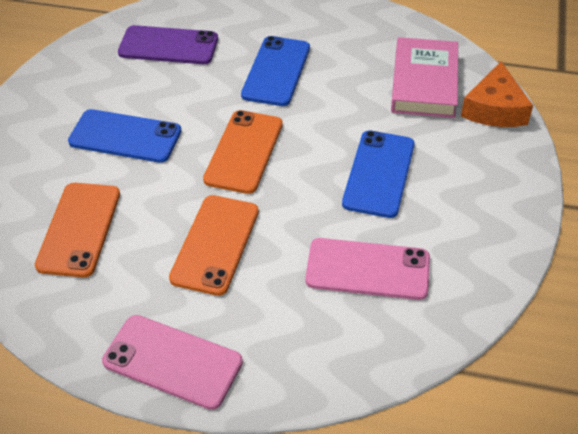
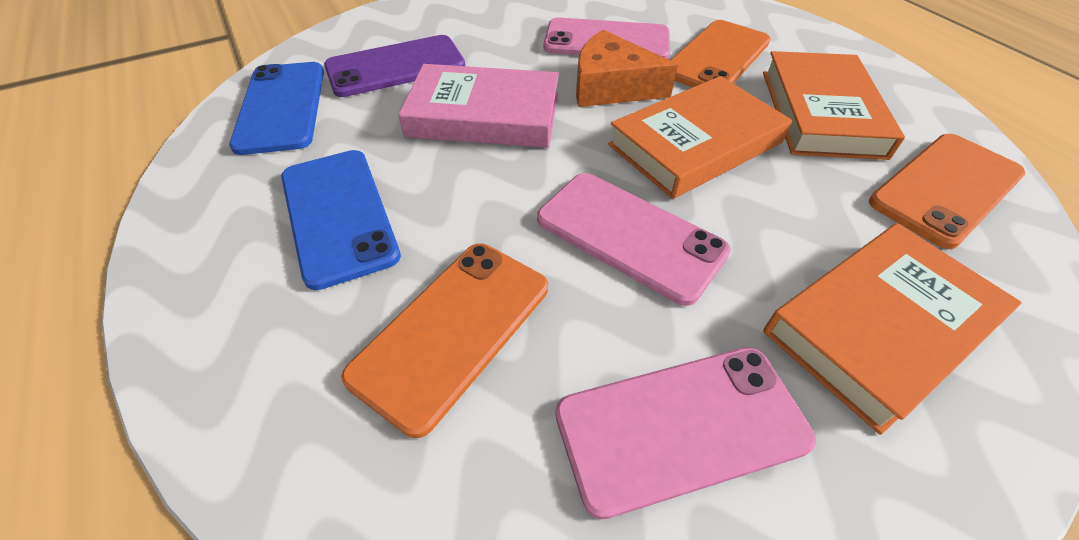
blue phone: [68,109,181,163] [241,36,310,106] [342,131,415,218] = 3 -> [229,62,324,155] [281,150,401,290] = 2
orange book: none = 0 -> [608,76,792,199] [763,51,905,160] [763,223,1022,435] = 3
pink phone: [102,315,243,410] [305,238,430,300] = 2 -> [537,173,731,306] [544,18,670,59] [555,347,816,519] = 3

